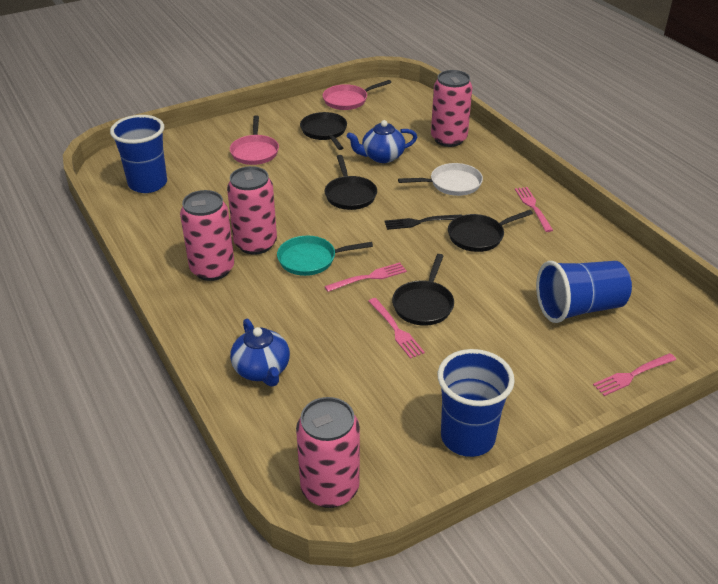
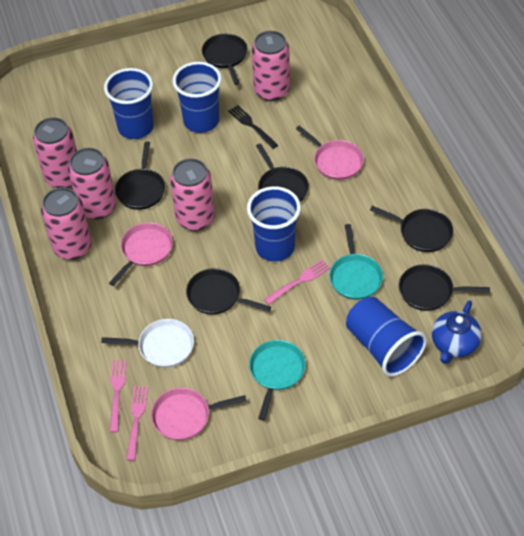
black pan: [300,112,347,150] [325,155,377,210] [392,254,454,326] [448,210,533,252] = 4 -> [115,142,165,210] [186,268,271,315] [202,34,247,85] [256,143,309,202] [370,206,453,252] [399,264,490,311] = 6
blue cup: [110,115,167,193] [438,349,515,457] [536,261,632,323] = 3 -> [104,68,154,139] [172,62,222,133] [247,186,301,262] [346,297,427,377] = 4
blue teapot: [230,319,290,387] [346,120,417,163] = 2 -> [432,300,482,364] = 1
pink can: [180,190,234,281] [227,166,277,255] [296,397,360,508] [431,70,472,147] = 4 -> [33,117,77,188] [41,187,92,260] [68,148,116,220] [170,158,215,231] [252,31,290,101] = 5
pink fork: [325,262,407,292] [368,298,425,359] [515,187,553,232] [593,353,676,396] = 4 -> [110,360,127,432] [126,386,149,461] [264,259,331,305] = 3
pink pan: [230,116,279,165] [323,80,391,110] = 2 -> [109,222,173,286] [151,388,247,440] [296,126,364,180] = 3
turquoise pan: [277,236,373,276] = 1 -> [249,340,306,420] [329,224,383,300] = 2

